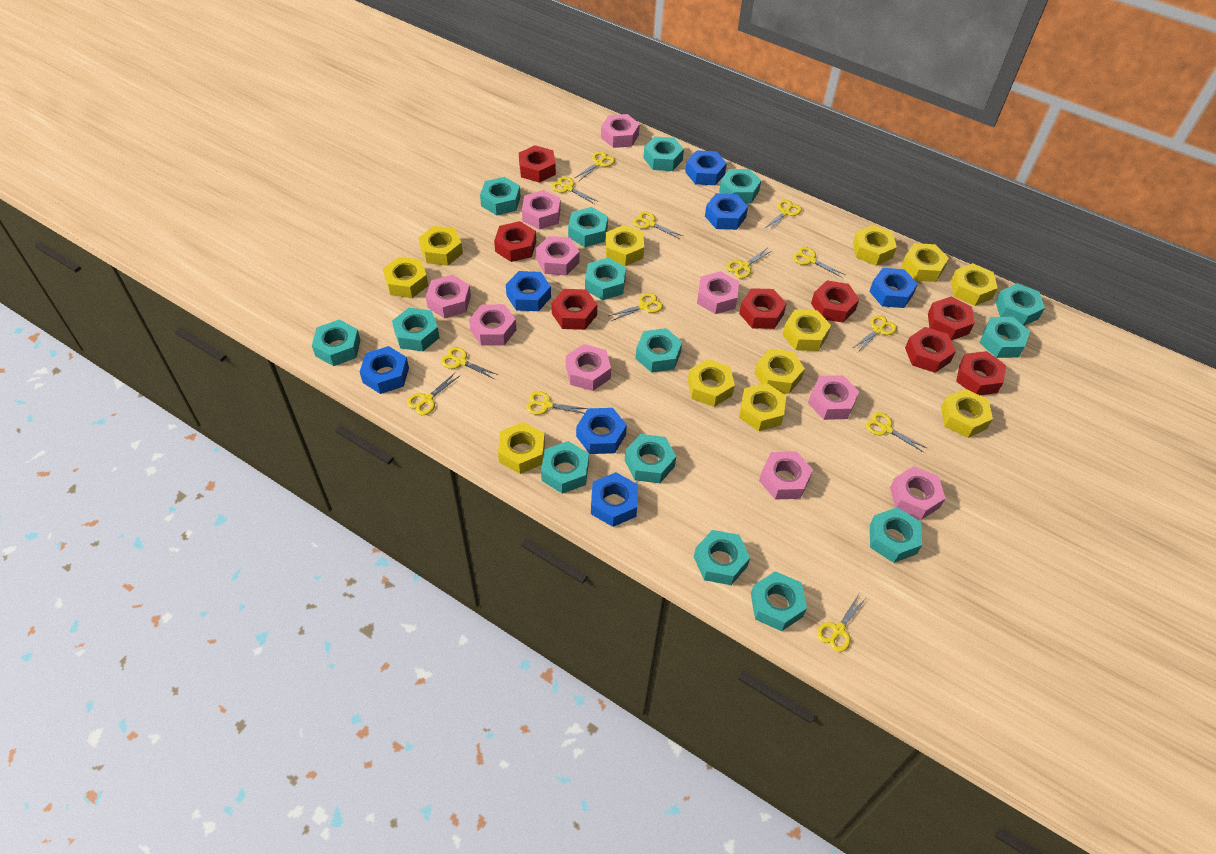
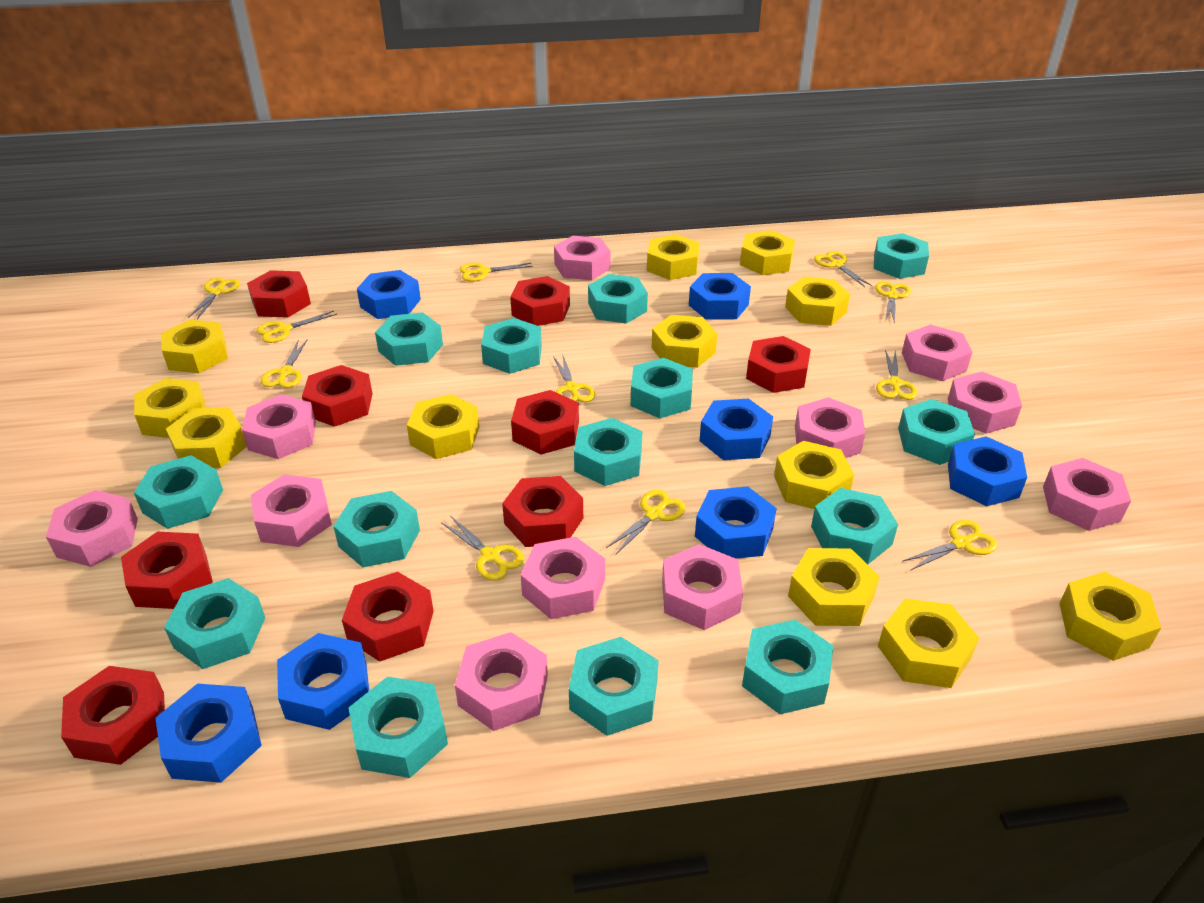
pink nut: [426,275,471,318] [469,304,517,346] [522,190,561,230] [536,236,579,276] [566,344,611,391] [601,114,640,148] [697,271,739,314] [759,451,813,500] [808,375,859,420] [890,466,946,520] = 10 -> [46,490,138,567] [242,394,316,459] [251,474,332,547] [455,632,548,731] [521,537,605,619] [554,236,611,280] [662,544,743,630] [795,397,865,458] [902,325,972,381] [948,372,1022,434] [1043,458,1131,531] = 11
red nut: [494,221,536,262] [519,145,556,183] [552,289,597,330] [739,288,787,329] [811,280,859,323] [905,327,956,373] [928,297,975,340] [956,351,1006,395] = 8 -> [61,666,165,765] [121,532,213,609] [247,270,311,318] [302,365,373,427] [342,572,434,662] [502,476,583,547] [510,276,570,326] [511,390,579,455] [746,336,811,393] = 9
turquoise nut: [312,320,361,366] [392,308,440,351] [480,177,521,216] [541,441,589,494] [568,207,608,247] [585,258,626,300] [625,434,676,483] [636,328,682,373] [644,137,684,171] [694,530,750,585] [719,169,761,204] [751,571,807,631] [870,507,922,563] [980,317,1030,358] [995,283,1045,326] = 15 -> [134,455,223,529] [164,578,265,669] [333,491,420,568] [349,676,448,778] [375,312,443,366] [481,318,542,374] [569,637,659,736] [574,418,642,486] [588,274,648,324] [631,358,693,418] [742,620,833,714] [811,488,898,564] [874,233,929,279] [898,399,975,465] = 14
yellow scissors: [407,373,460,415] [441,347,498,379] [526,391,588,415] [552,176,597,204] [575,152,615,181] [609,293,663,321] [633,211,683,239] [726,248,773,279] [764,200,802,232] [793,247,845,278] [817,594,866,652] [853,315,897,352] [866,412,927,452] = 13 -> [188,278,240,319] [256,311,337,343] [261,339,308,388] [441,515,524,581] [460,263,533,282] [553,353,595,402] [606,490,686,554] [814,251,872,287] [875,281,911,324] [876,350,917,400] [903,520,997,571] = 11

